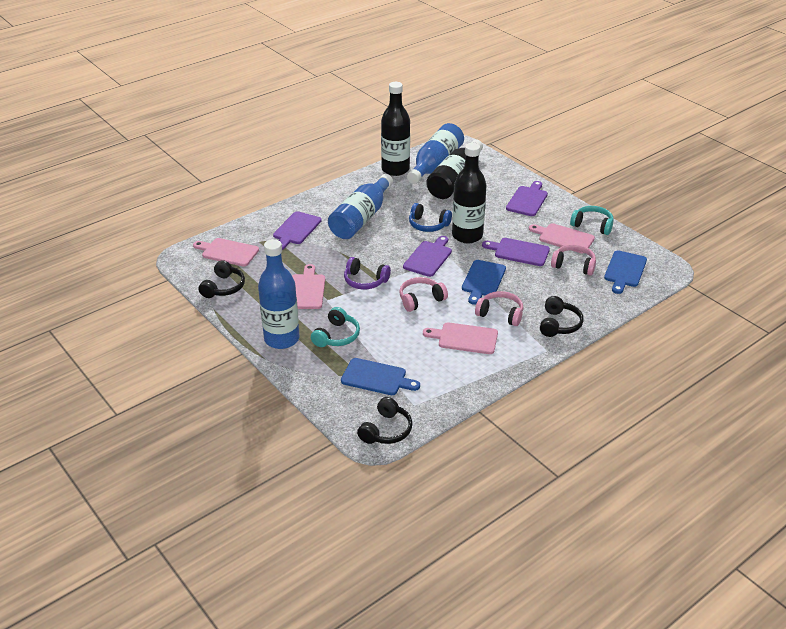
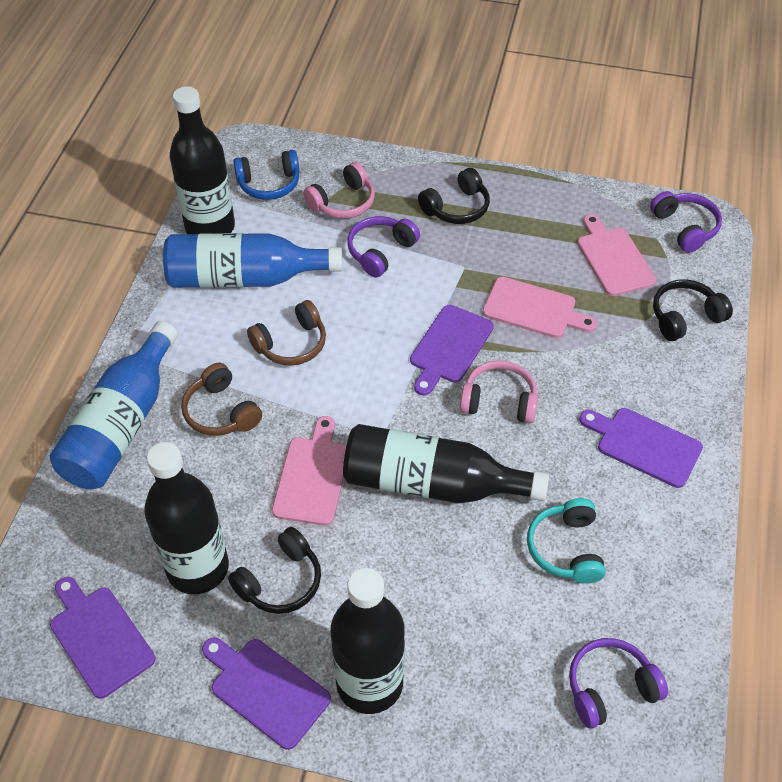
black bottle: [381,82,410,176] [426,140,483,199] [452,143,487,243] = 3 -> [144,442,229,594] [170,87,235,234] [331,568,405,714] [343,424,549,503] = 4
blue bottle: [258,239,299,349] [328,174,393,239] [407,123,464,184] = 3 -> [50,321,178,489] [163,233,342,288] = 2
blue cutting board: [341,358,420,395] [462,260,506,305] [604,250,647,294] = 3 -> none = 0
brown headphones: none = 0 -> [181,363,262,436] [247,300,326,366] = 2
pink cutting board: [193,238,259,267] [292,264,325,309] [423,322,498,354] [529,223,595,253] = 4 -> [272,416,346,526] [482,277,597,338] [577,214,656,296] = 3
pink headphones: [399,277,448,312] [475,291,523,326] [551,244,596,276] = 3 -> [303,162,375,219] [460,360,538,423] = 2
purple headphones: [344,257,391,289] = 1 -> [347,216,420,278] [569,638,668,728] [650,191,722,253] = 3
turquoise headphones: [311,307,360,347] [570,206,614,235] = 2 -> [527,498,606,584] = 1

